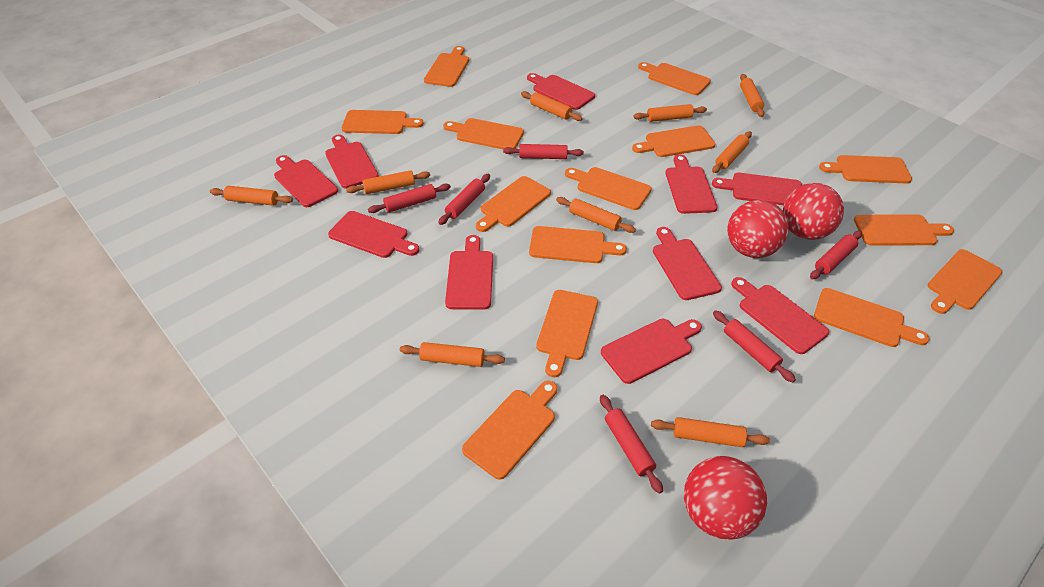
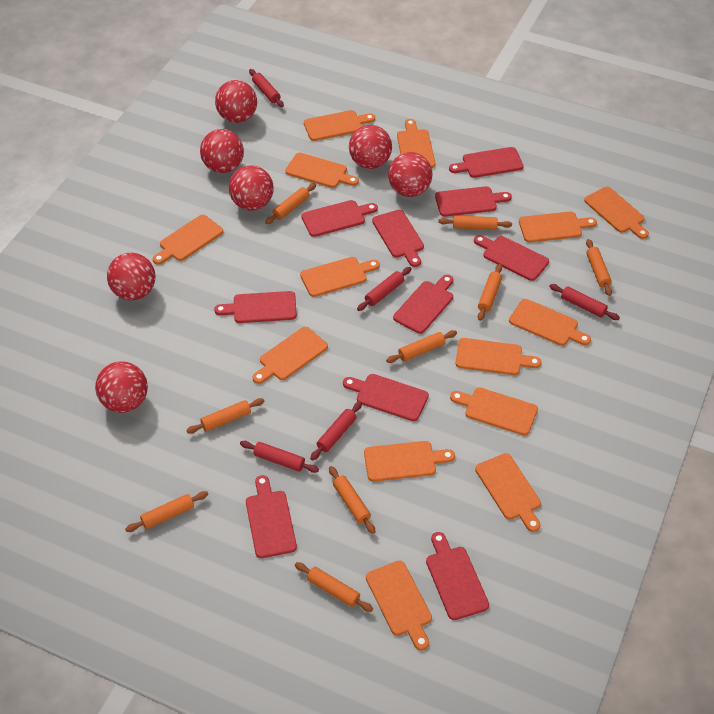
red ball: [684,456,767,540] [727,200,789,258] [783,183,844,240] = 3 -> [95,361,148,413] [107,253,155,300] [200,129,244,173] [215,80,257,123] [229,165,274,211] [349,125,392,169] [388,152,432,197] = 7
red rolling pin: [368,184,451,213] [438,174,490,225] [503,144,584,159] [600,395,663,494] [713,310,796,383] [810,231,862,279] = 6 -> [240,441,319,473] [249,69,284,107] [310,401,362,460] [357,267,412,311] [549,284,620,320] = 5

